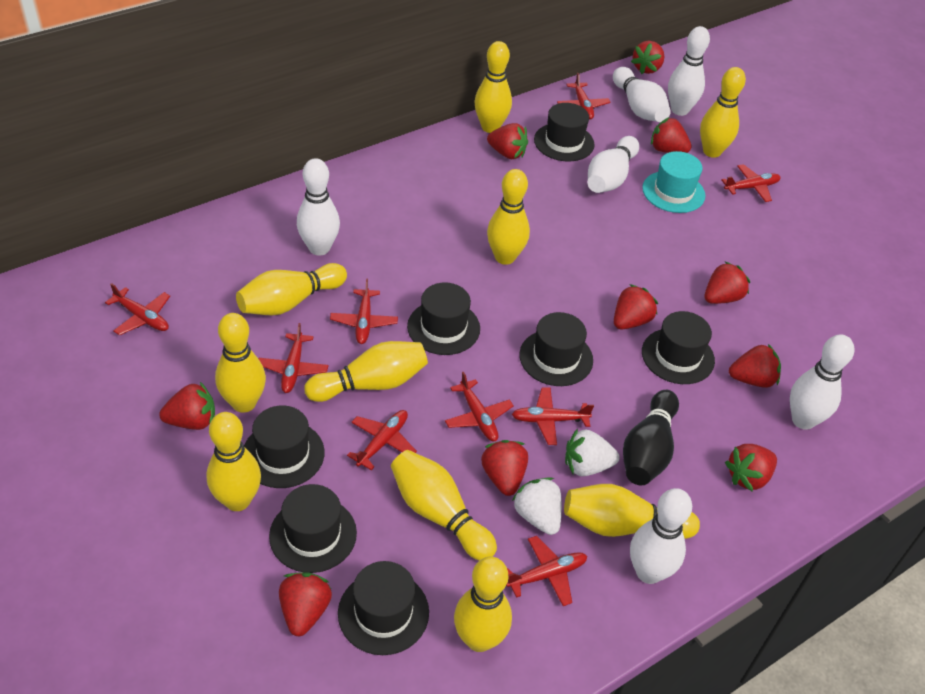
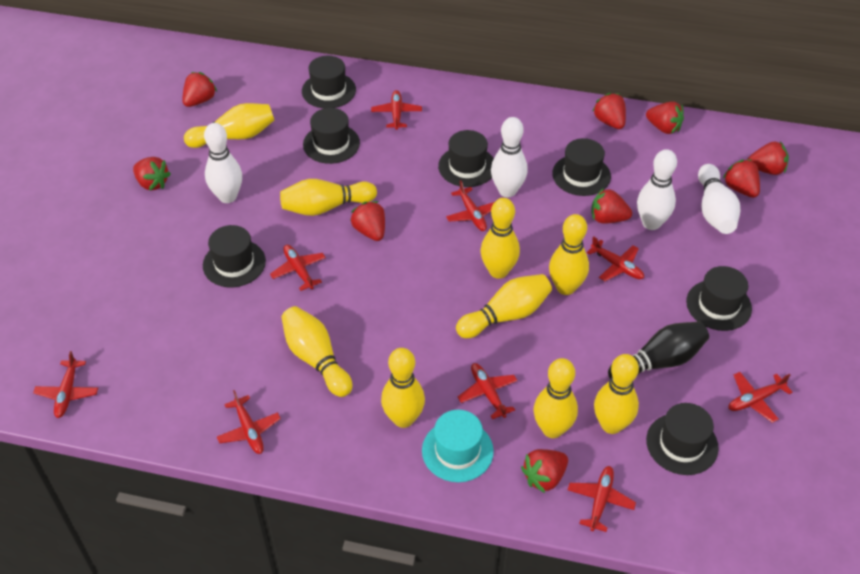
red strawberry: [159,382,215,430] [279,572,332,636] [481,440,528,496] [487,123,528,159] [614,284,658,329] [631,41,665,74] [651,117,692,153] [705,262,750,304] [725,444,777,492] [729,344,781,388] = 10 -> [133,157,171,191] [182,72,217,107] [350,201,385,241] [521,449,568,493] [591,188,632,224] [593,93,626,129] [646,101,684,134] [723,159,760,198] [748,141,789,175] = 9
white bowling pin: [297,158,340,256] [588,136,639,193] [613,67,671,122] [630,488,692,584] [668,26,710,116] [790,334,854,430] = 6 -> [204,123,242,203] [491,117,528,197] [637,149,677,230] [698,164,740,234] = 4
white strawberry: [512,477,562,535] [565,428,619,476] = 2 -> none = 0
yellow bowling pin: [206,412,261,511] [215,313,266,413] [236,263,347,316] [304,341,428,402] [391,450,497,561] [454,557,512,652] [474,41,512,133] [487,169,530,265] [564,484,700,539] [700,67,746,158] = 10 -> [184,103,274,148] [280,179,377,216] [281,306,352,397] [381,348,425,428] [456,274,552,338] [480,198,520,279] [533,358,578,438] [549,214,589,295] [594,354,639,434] = 9

